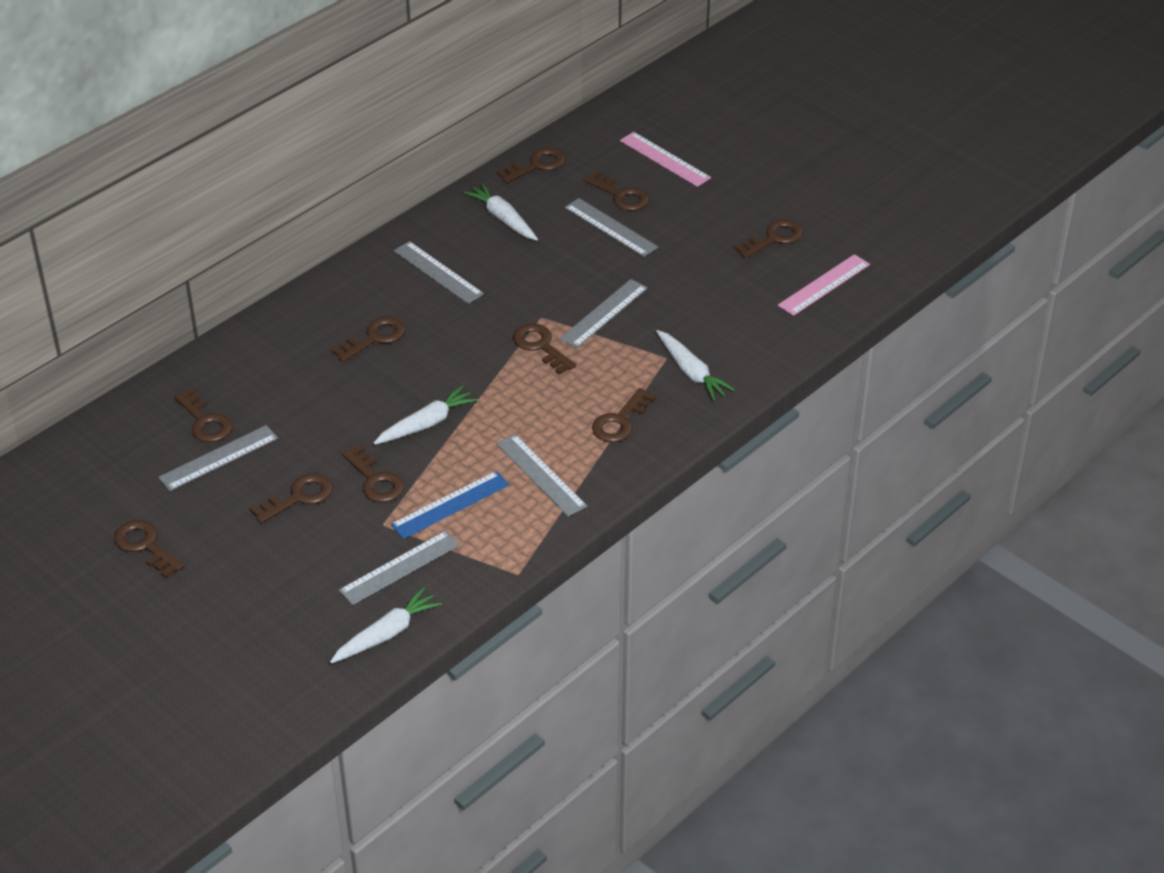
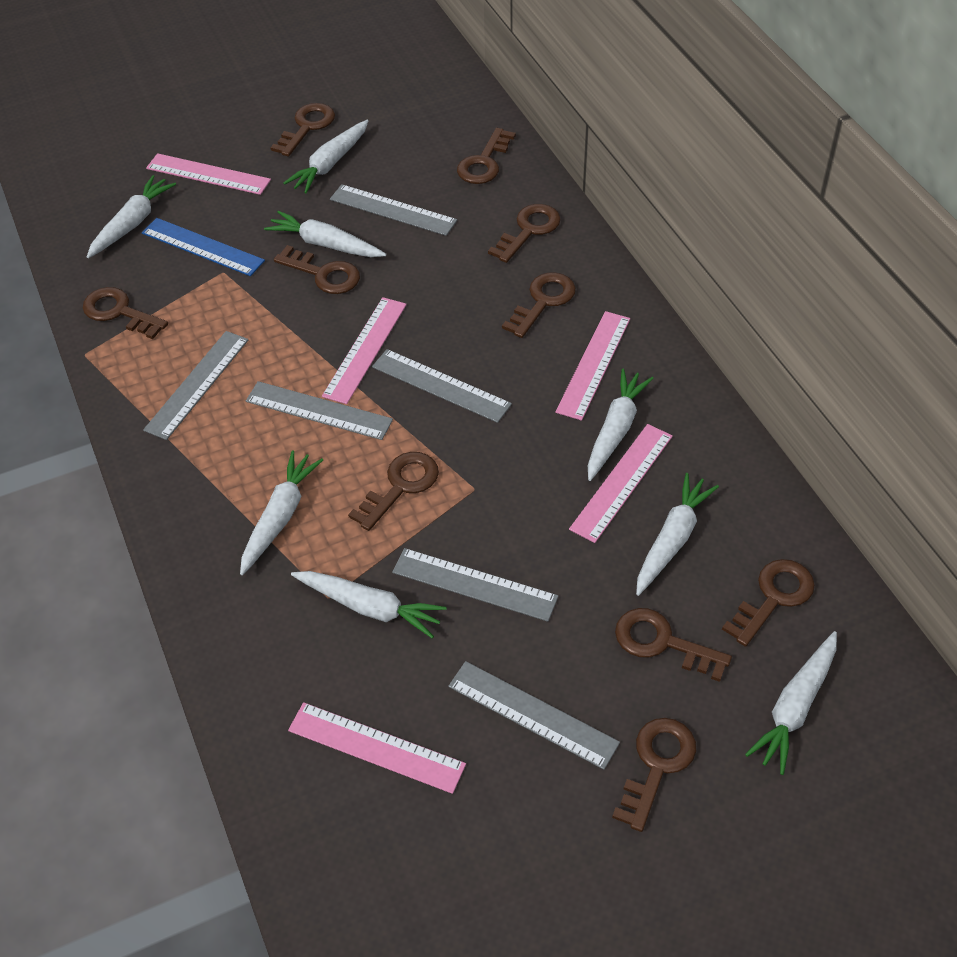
pink ruler: [620,132,711,187] [778,254,870,316] = 2 -> [146,153,271,195] [288,702,466,794] [322,297,407,404] [555,311,630,421] [569,424,673,543] = 5
white carrot: [330,587,442,664] [374,385,478,445] [463,183,538,241] [656,330,735,401] = 4 -> [87,175,176,258] [240,450,323,575] [264,211,386,257] [283,120,369,194] [291,571,447,638] [588,369,654,481] [636,473,719,596] [745,631,837,775] = 8

